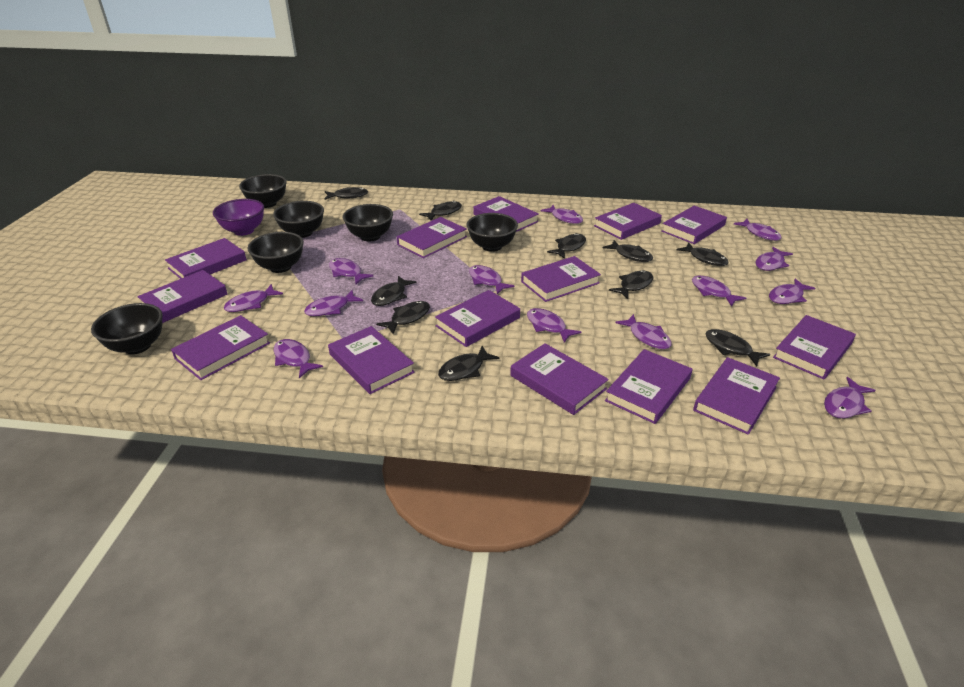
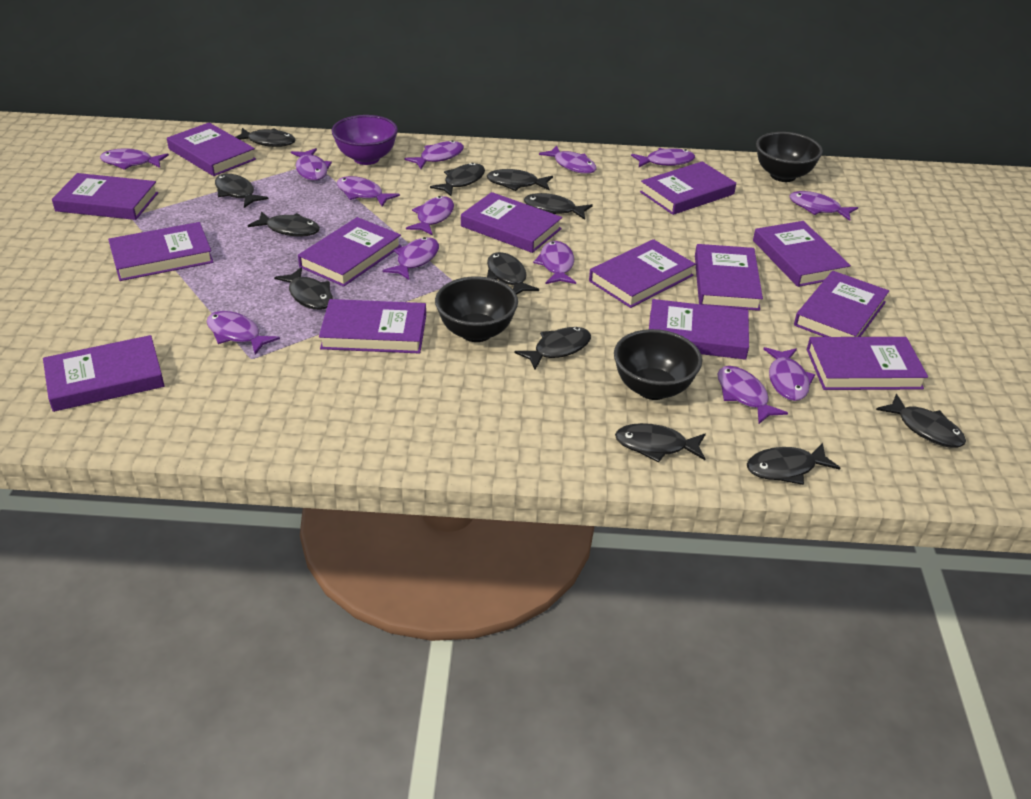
black bowl: [91,303,163,354] [239,174,287,208] [248,232,304,273] [273,201,324,238] [343,204,393,242] [467,213,518,252] = 6 -> [435,276,518,342] [614,329,702,400] [756,132,823,182] = 3
black fish: [325,187,368,200] [371,276,417,306] [376,301,430,334] [419,201,462,221] [438,346,499,381] [547,233,586,259] [603,240,653,262] [609,270,653,299] [677,243,729,266] [705,329,770,367] = 10 -> [215,174,268,208] [236,128,296,147] [248,211,320,237] [274,267,333,310] [430,163,485,196] [487,169,553,191] [487,252,539,295] [514,327,591,370] [524,193,593,220] [615,423,706,463] [747,443,840,485] [876,393,966,448] = 12

